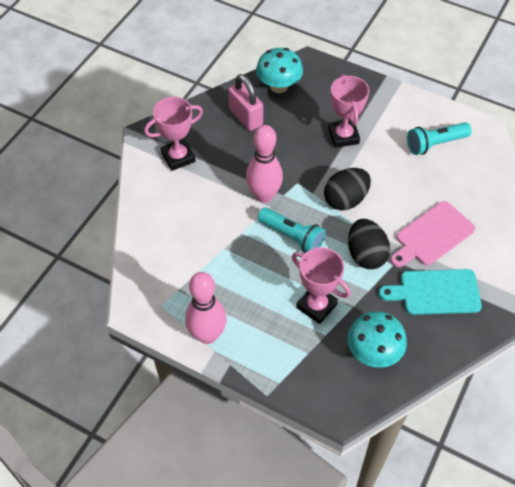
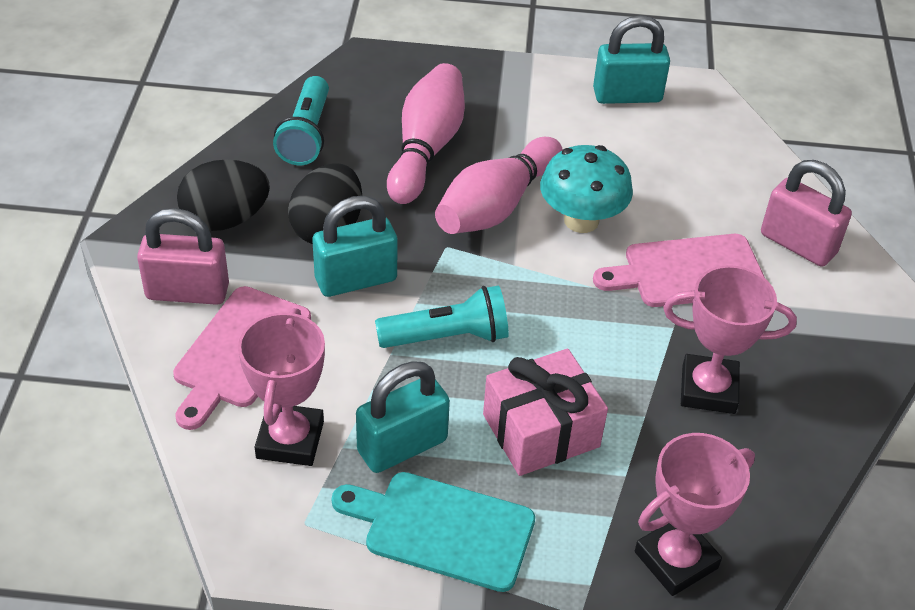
pink cutting board: [390,201,475,267] = 1 -> [173,286,311,430] [593,234,765,307] = 2
pink gift: none = 0 -> [483,349,608,476] = 1
pink padlock: [228,74,263,131] = 1 -> [137,208,229,305] [761,160,852,267] = 2
turquoise mushroom: [256,48,303,93] [347,311,407,368] = 2 -> [540,145,633,233] = 1
turquoise padlock: none = 0 -> [312,196,398,297] [356,361,450,473] [593,15,670,104] = 3

